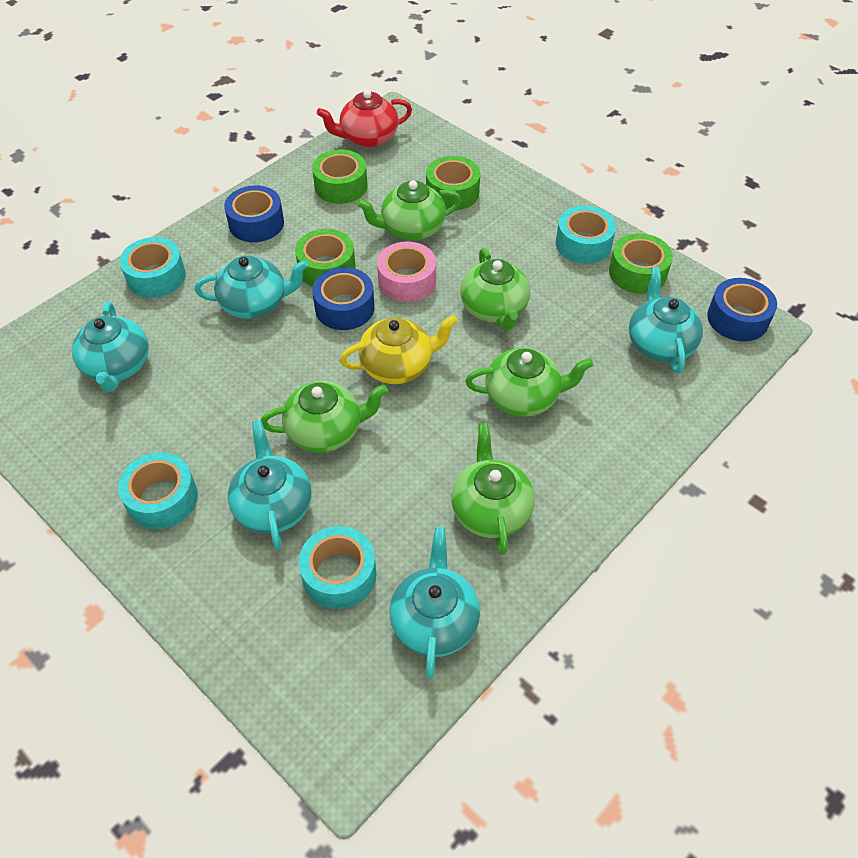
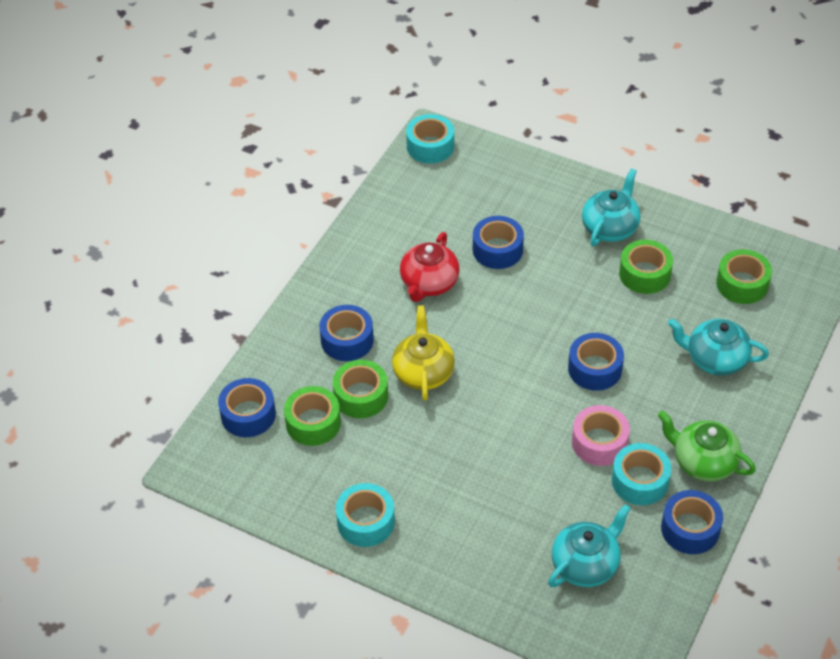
blue tape: [224,186,284,242] [312,267,375,330] [707,278,777,341] = 3 -> [218,378,276,437] [319,305,374,361] [473,216,524,269] [568,333,624,391] [661,490,723,554] = 5
green teapot: [261,381,388,453] [356,180,462,240] [451,423,535,555] [460,248,530,330] [465,348,594,417] = 5 -> [658,411,756,482] = 1
turquoise tape: [118,452,198,530] [120,237,186,298] [299,526,376,609] [556,206,616,264] = 4 -> [336,483,395,547] [406,114,454,163] [612,443,671,505] = 3
turquoise teapot: [72,302,149,392] [195,255,309,319] [228,420,312,550] [390,527,480,678] [629,266,703,373] = 5 -> [548,504,631,587] [582,168,640,246] [668,319,769,376] = 3

